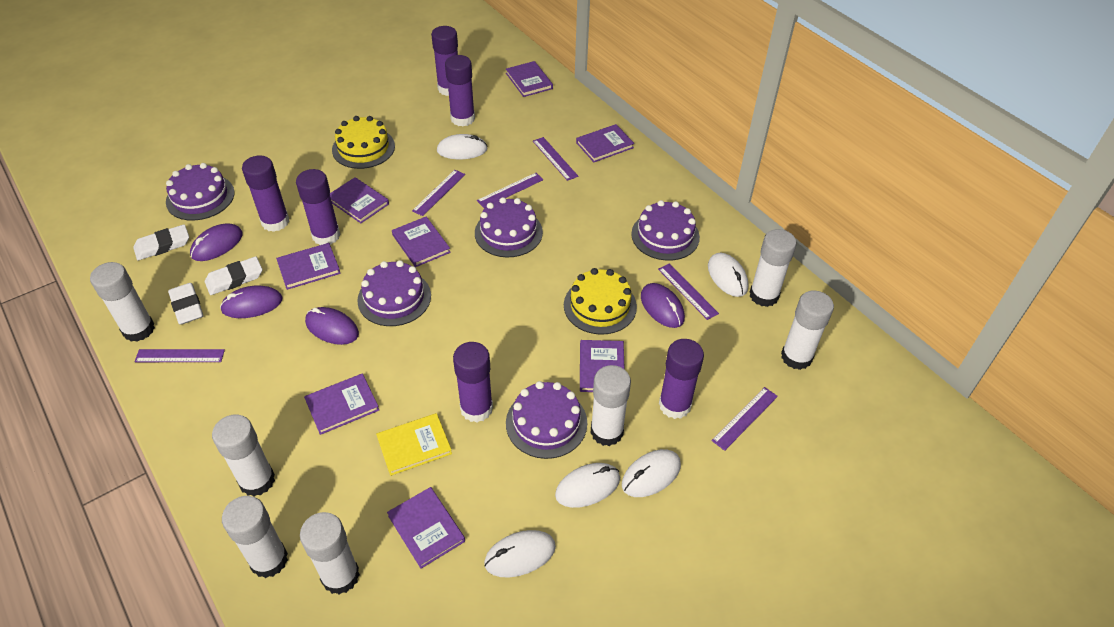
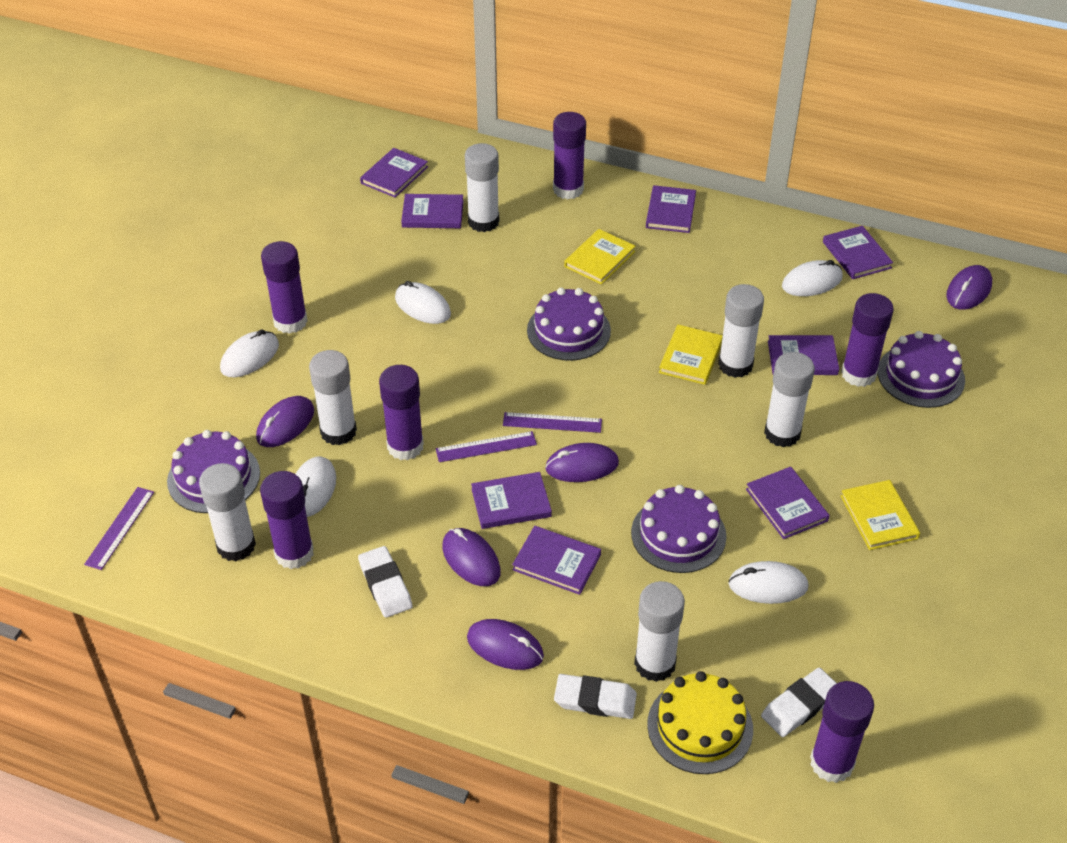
purple cake: [166,163,235,221] [357,260,431,326] [475,197,543,257] [506,381,587,459] [631,200,700,261] = 5 -> [167,430,260,513] [527,288,611,361] [631,485,727,573] [878,331,965,408] = 4
purple mouse: [190,224,243,261] [220,285,283,318] [305,307,359,345] [641,283,685,328] = 4 -> [256,396,314,447] [442,528,501,586] [467,619,544,670] [545,443,619,482] [946,265,992,310] = 5
purple ruler: [134,349,225,362] [412,170,465,216] [477,173,543,208] [533,137,578,181] [658,263,719,320] [711,387,778,451] = 6 -> [84,487,154,570] [436,431,537,462] [503,412,602,433] = 3
white glue stick: [90,262,155,342] [212,415,275,496] [222,496,288,578] [300,512,360,594] [590,365,631,446] [750,229,797,307] [781,291,834,370] = 7 -> [199,463,256,561] [309,350,357,445] [465,143,499,232] [634,581,685,682] [718,284,764,378] [764,352,815,447] = 6
yellow book: [376,413,452,476] = 1 -> [564,229,636,285] [659,325,723,385] [841,480,920,550] = 3
yellow cake: [332,116,395,169] [564,268,637,335] = 2 -> [647,671,753,774] = 1

